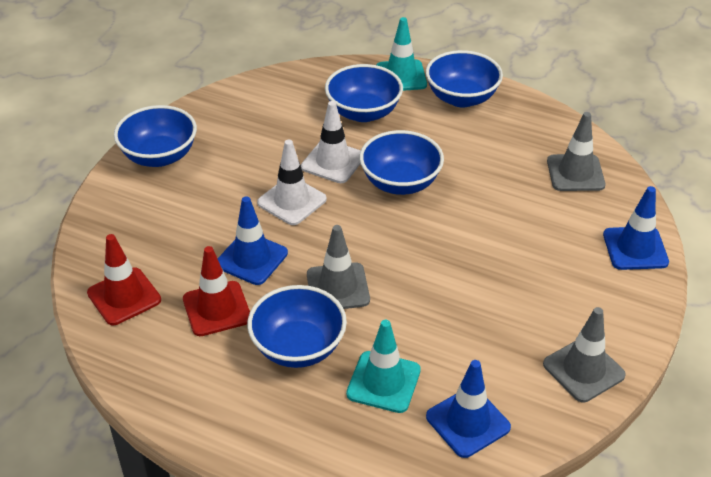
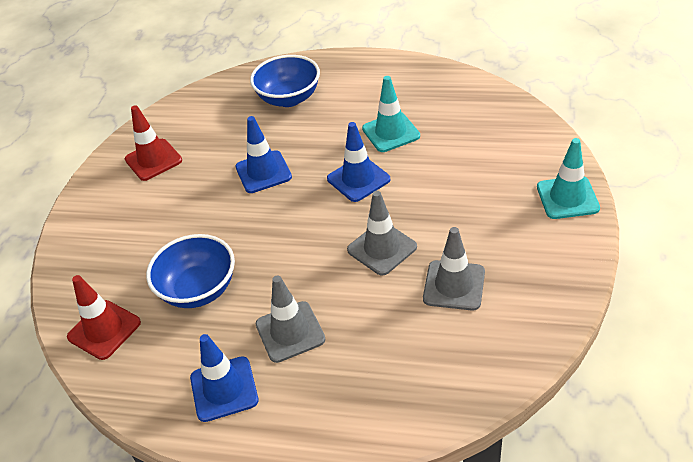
blue bowl: [114,105,197,167] [247,285,347,368] [325,64,403,122] [359,130,444,195] [426,50,503,107] = 5 -> [146,234,235,308] [250,55,320,107] = 2
white traffic cone: [257,139,327,225] [301,101,361,183] = 2 -> none = 0

